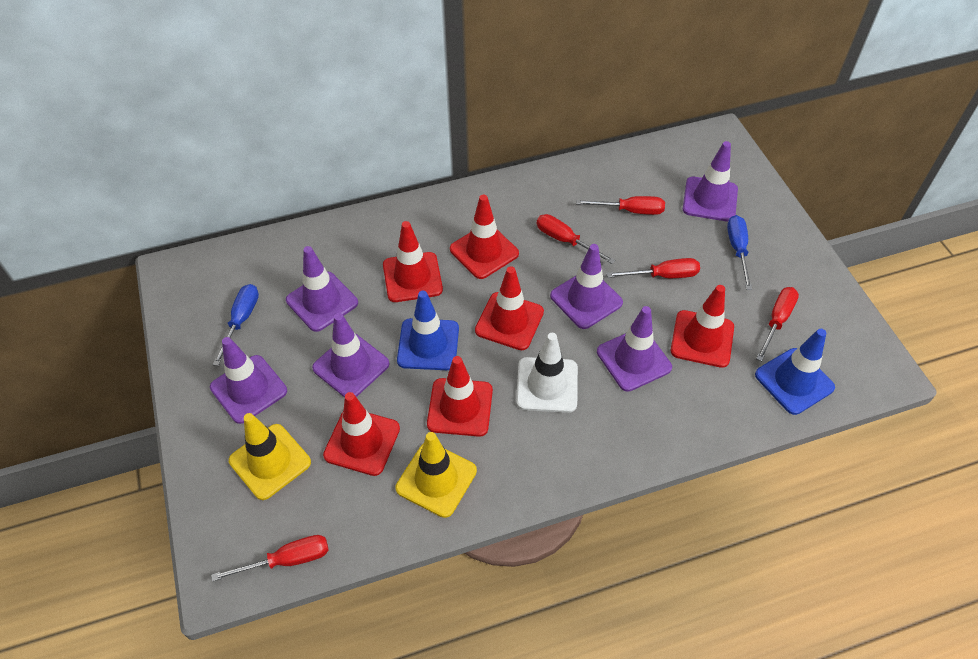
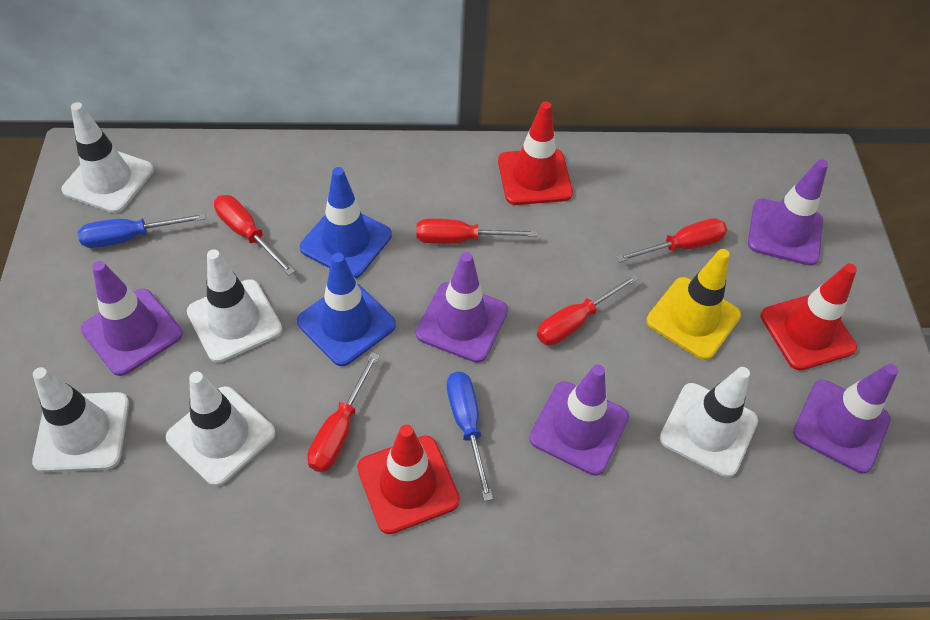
purple traffic cone: [210,337,287,424] [286,246,358,332] [312,313,389,398] [550,244,623,329] [597,306,672,392] [683,141,738,222] = 6 -> [81,261,183,376] [416,252,508,363] [529,365,629,476] [748,159,828,266] [793,364,898,474] = 5
red traffic cone: [323,392,400,476] [383,221,443,302] [427,356,493,437] [450,195,519,279] [475,266,544,350] [671,285,734,368] = 6 -> [357,425,460,534] [498,101,573,205] [760,264,857,371] = 3
white traffic cone: [516,333,578,413] = 1 -> [32,367,129,472] [61,102,154,213] [166,371,276,486] [187,250,282,363] [660,367,758,477] = 5
yellow traffic cone: [229,413,311,500] [396,432,477,518] = 2 -> [646,249,741,360] = 1

